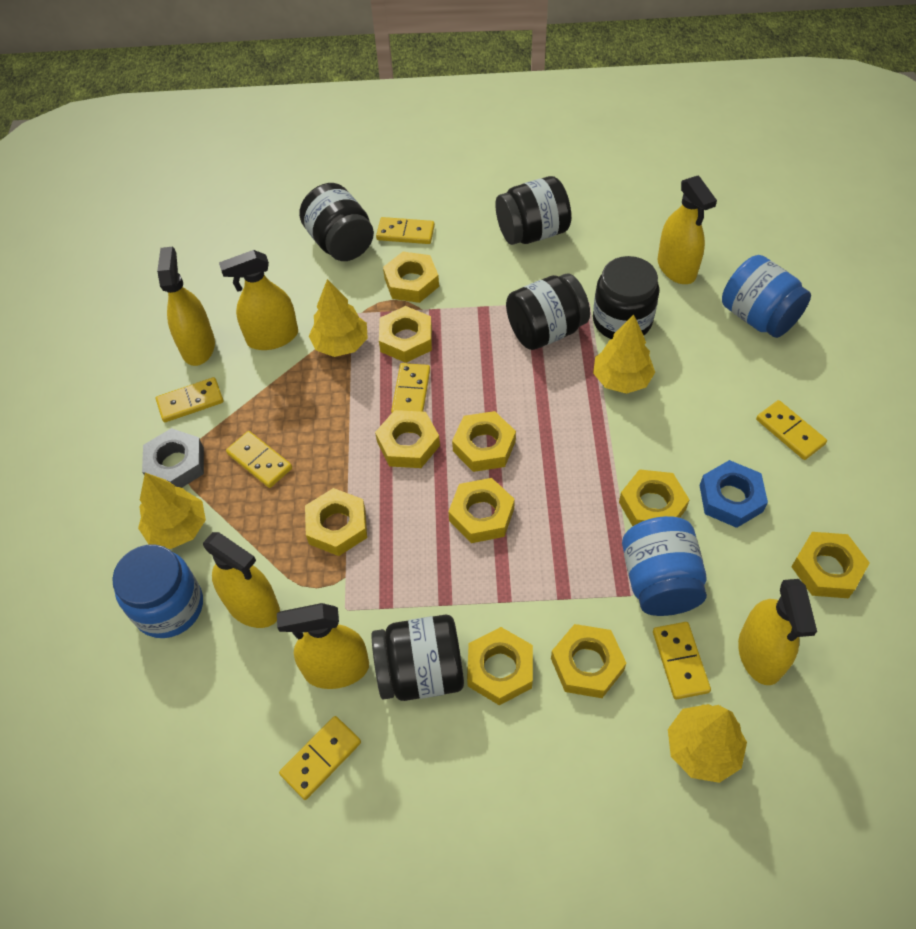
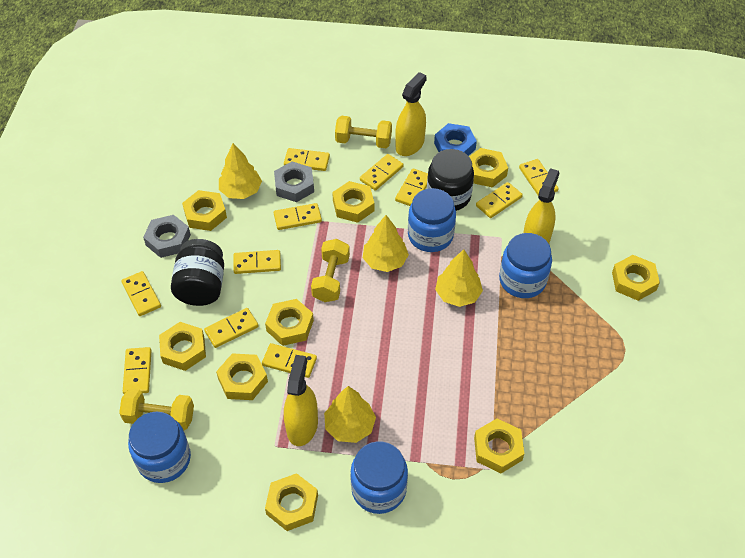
black jar: [299,183,374,261] [371,615,464,701] [496,176,571,245] [506,274,590,350] [593,256,659,339] = 5 -> [171,239,224,306] [427,149,474,211] = 2
blue jar: [112,544,203,638] [622,516,707,616] [722,255,811,338] = 3 -> [128,411,191,483] [350,441,408,514] [408,188,456,252] [499,233,552,298] = 4
grey nut: [142,428,204,488] = 1 -> [143,215,191,258] [274,161,314,202] = 2
yellow domino: [156,377,223,422] [226,431,292,488] [279,716,361,800] [376,217,435,244] [391,363,430,413] [653,622,711,700] [756,400,827,460] = 7 -> [121,271,161,316] [123,347,152,394] [204,308,258,348] [233,250,281,274] [262,343,317,378] [274,203,322,230] [284,148,330,171] [360,154,403,191] [395,169,428,206] [476,182,523,218] [519,159,559,195] = 11
yellow dumbbell: none = 0 -> [119,388,194,431] [311,239,350,302] [335,116,392,148] = 3
yellow nut: [305,488,367,556] [375,410,440,468] [379,306,432,363] [383,251,439,303] [448,478,515,543] [452,411,516,472] [467,627,533,705] [551,624,626,698] [619,469,689,526] [791,532,870,598] = 10 -> [159,322,206,371] [182,190,227,231] [216,353,268,400] [265,299,314,346] [265,473,318,531] [332,181,374,223] [469,148,508,188] [474,419,524,473] [612,255,660,301] = 9
yellow spray bottle: [157,247,215,366] [203,532,280,628] [219,250,298,350] [277,603,369,689] [658,175,717,284] [738,579,817,685] = 6 -> [284,355,318,446] [395,72,427,156] [523,168,559,243] = 3

